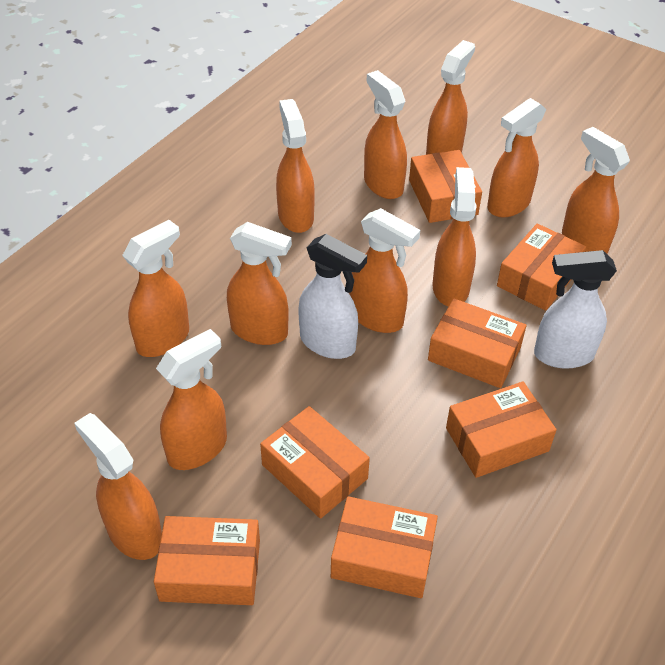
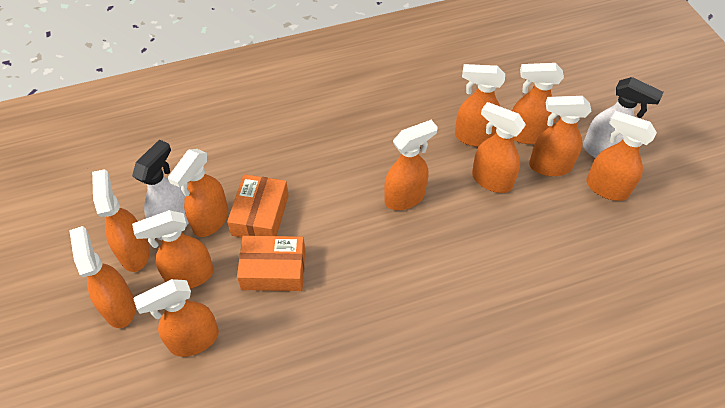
orange box: [154,516,260,605] [260,406,370,519] [331,496,438,598] [409,150,482,223] [428,298,526,388] [446,382,557,478] [497,224,586,311] = 7 -> [227,174,289,237] [237,236,305,291] = 2

